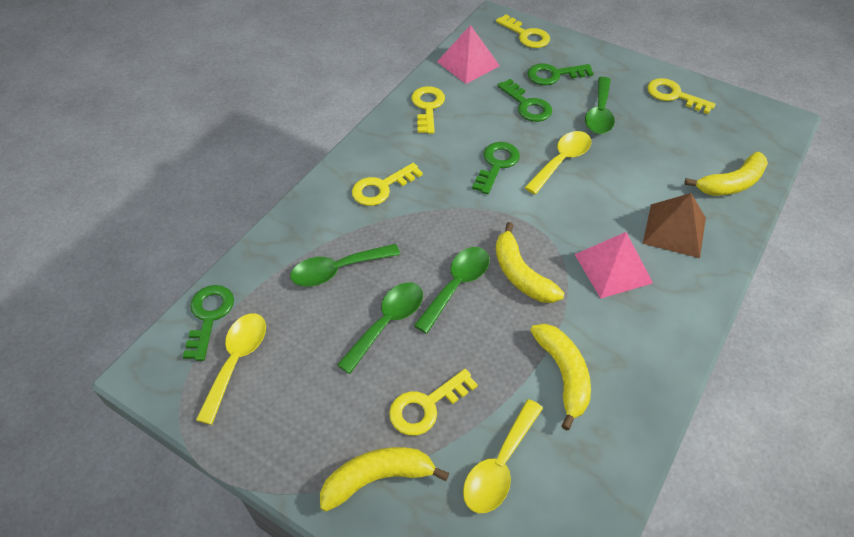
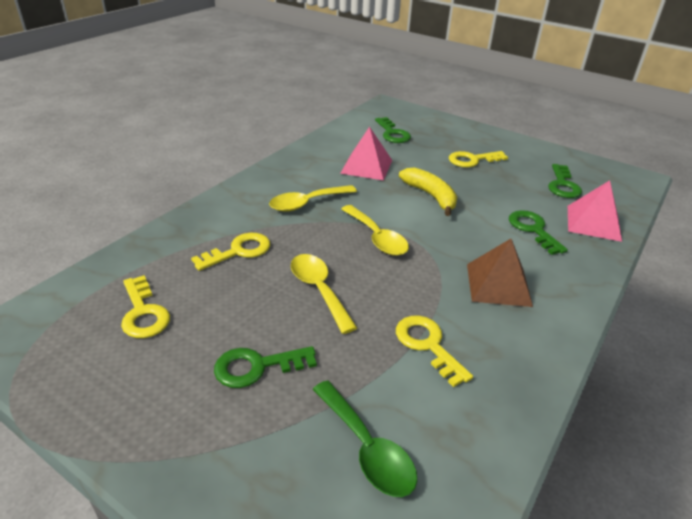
green spoon: [290,244,400,287] [337,282,423,374] [414,247,490,334] [585,77,615,134] = 4 -> [313,380,417,497] = 1
yellow banana: [320,447,449,512] [496,222,564,303] [530,324,591,430] [684,152,768,196] = 4 -> [399,167,457,216] = 1
yellow key: [352,163,423,206] [389,369,478,435] [411,86,445,134] [496,14,550,48] [647,78,716,114] = 5 -> [121,275,170,338] [191,233,270,271] [396,315,473,387] [449,151,508,167] = 4

